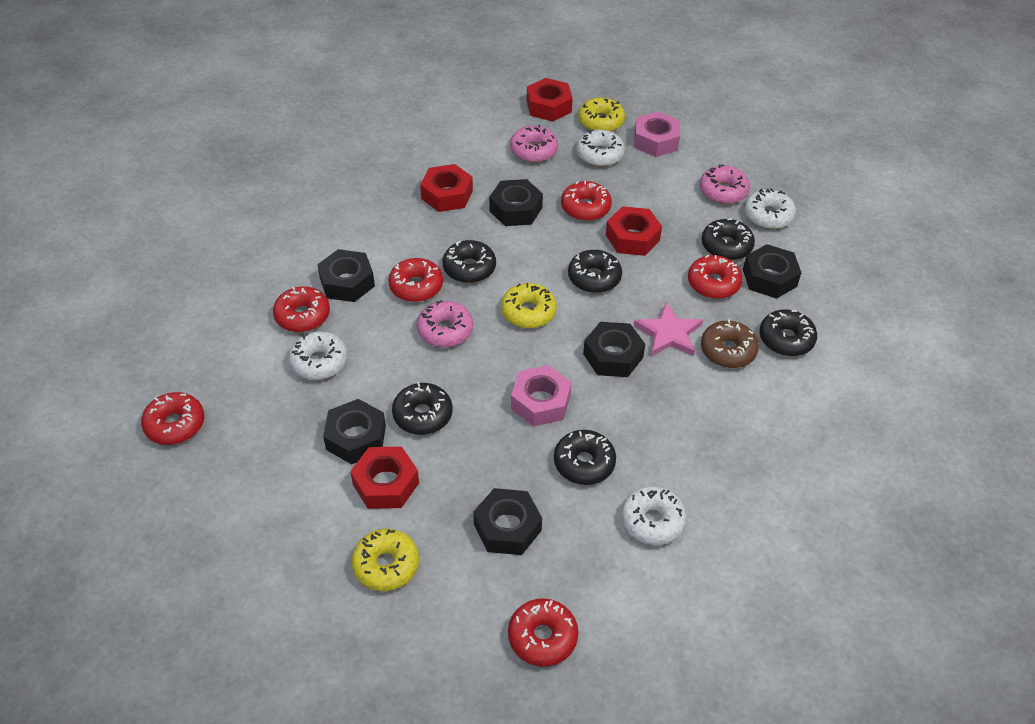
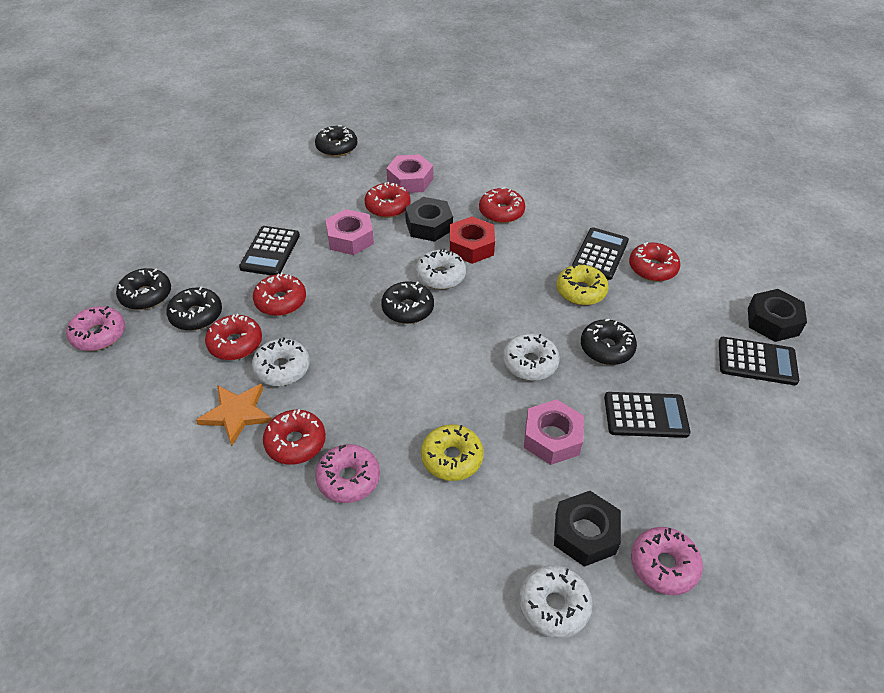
black calculator: none = 0 -> [239,226,300,275] [572,227,629,280] [604,392,690,438] [719,337,799,385] = 4
black donut: [392,382,453,435] [443,240,496,283] [554,430,616,485] [568,250,622,293] [702,218,755,260] [760,310,817,356] = 6 -> [116,268,171,310] [166,286,222,331] [315,125,358,157] [381,281,434,324] [581,319,637,365] = 5
black nut: [317,249,375,302] [323,399,386,464] [473,488,542,555] [489,179,543,226] [583,322,645,377] [743,244,801,299] = 6 -> [405,197,453,242] [554,491,621,567] [748,289,807,342] = 3
brown donut: [701,319,759,368] = 1 -> none = 0
orange star: none = 0 -> [196,384,272,446] = 1
pink nut: [511,365,572,427] [634,111,680,157] = 2 -> [325,209,374,255] [386,154,433,193] [524,399,584,465] = 3
pink star: [634,302,703,356] = 1 -> none = 0
red nut: [350,446,419,509] [420,164,473,212] [527,78,573,121] [606,206,662,256] = 4 -> [450,216,495,264] = 1
yellow donut: [351,529,419,591] [501,283,556,328] [578,97,625,131] = 3 -> [421,424,484,481] [556,264,609,305] = 2

